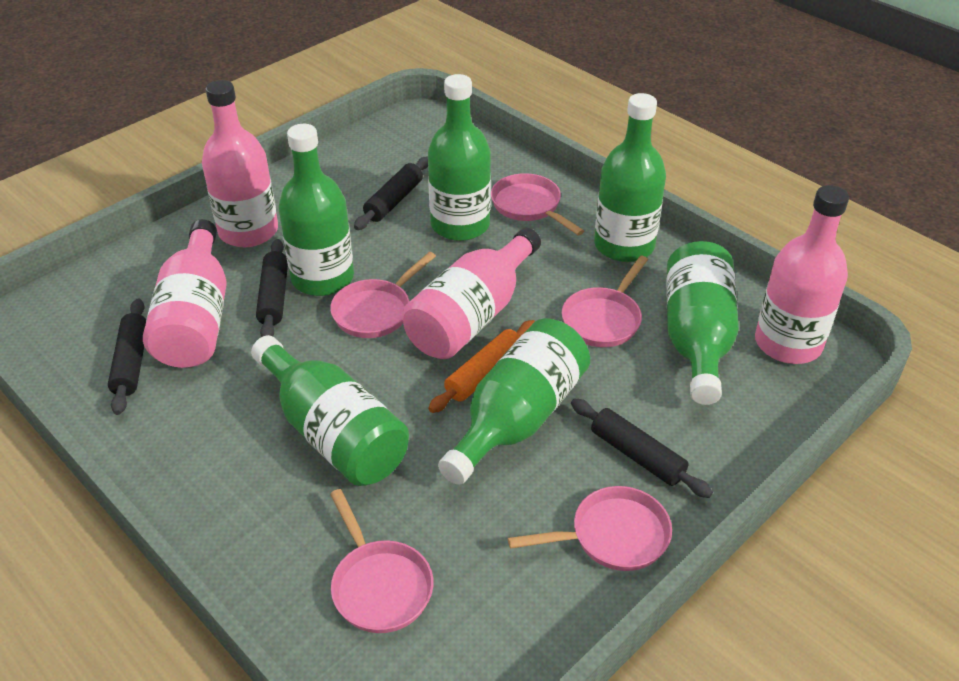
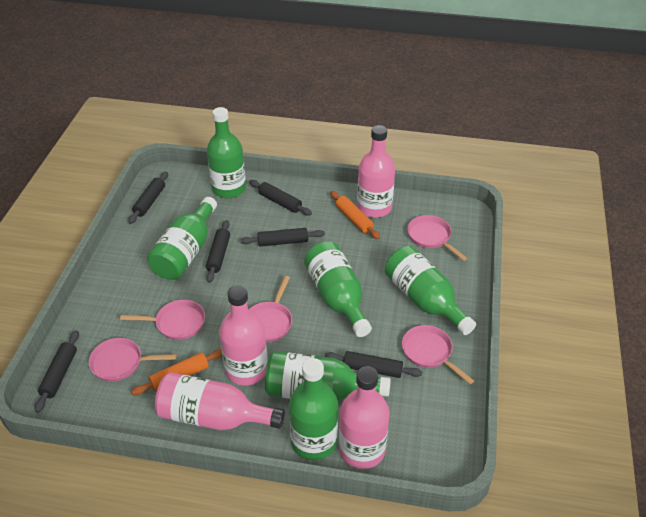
black rolling pin: [108,299,146,415] [256,239,288,337] [354,157,428,230] [571,398,713,498] = 4 -> [35,330,79,413] [128,171,168,224] [206,220,230,283] [241,228,325,247] [249,180,312,216] [325,351,422,378] = 6
orange rolling pin: [428,320,535,413] = 1 -> [131,349,222,395] [330,191,380,239] = 2

